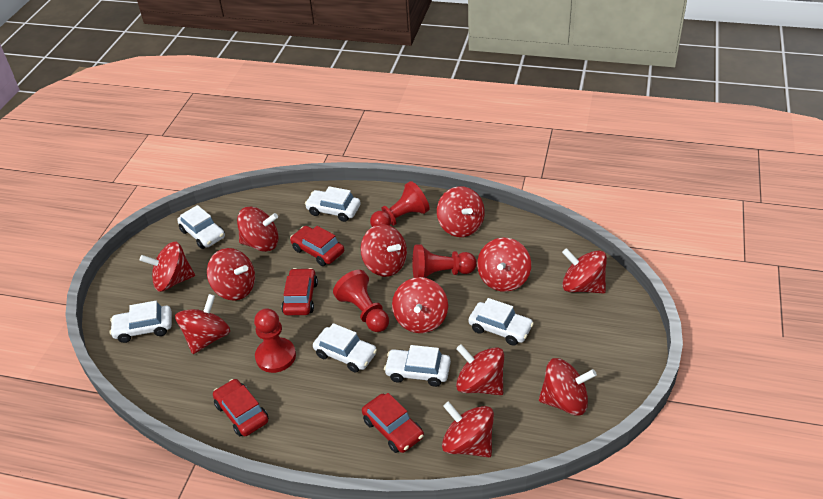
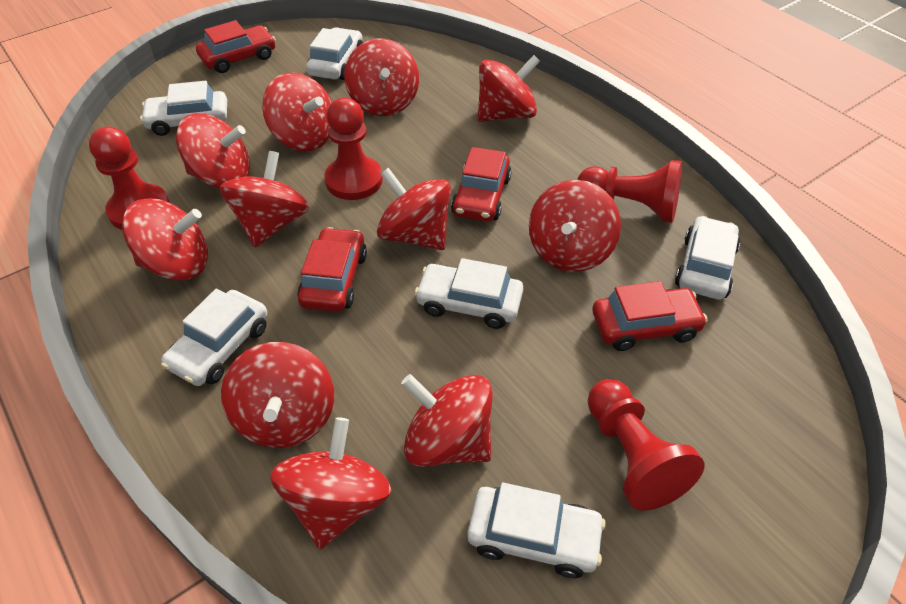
red spinning top: [140,242,195,292] [175,294,230,354] [207,248,255,300] [237,207,279,252] [360,224,407,277] [392,277,448,333] [437,186,485,237] [442,402,494,457] [456,344,504,395] [477,238,531,292] [539,358,597,416] [562,248,607,294] = 12 -> [122,198,208,280] [176,113,250,188] [219,151,309,247] [221,342,334,448] [262,72,332,151] [270,417,391,549] [344,38,419,116] [377,168,451,250] [401,374,493,467] [478,55,540,122] [529,180,621,272] = 11

